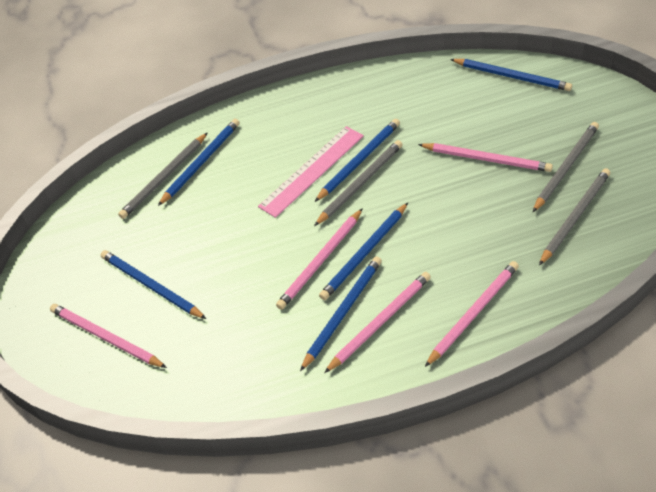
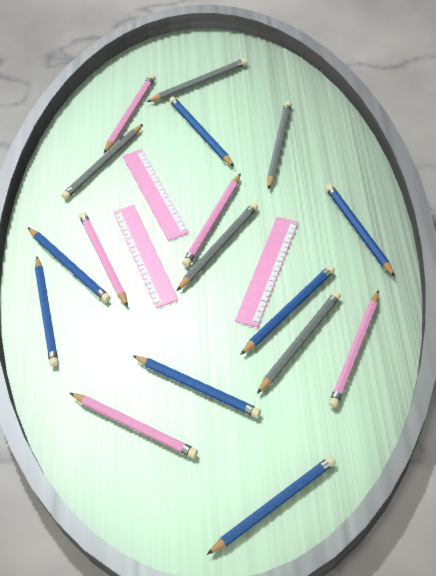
blue pencil: [101,250,206,319] [158,119,240,206] [300,256,382,371] [315,119,400,202] [319,203,408,300] [450,59,572,91] = 6 -> [28,227,111,302] [35,257,58,367] [132,355,261,417] [169,96,234,167] [207,456,336,555] [240,265,335,355] [325,184,395,277] = 7
grey pencil: [118,132,208,219] [314,140,403,226] [533,122,599,212] [539,168,611,265] = 4 -> [62,124,143,200] [147,58,247,102] [177,202,258,291] [257,291,341,394] [267,101,292,190] = 5
pink ruler: [258,126,364,218] = 1 -> [114,205,178,308] [123,149,189,241] [235,217,298,328] = 3

